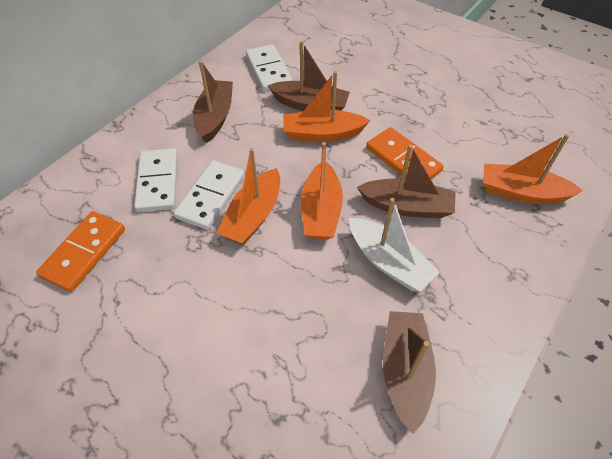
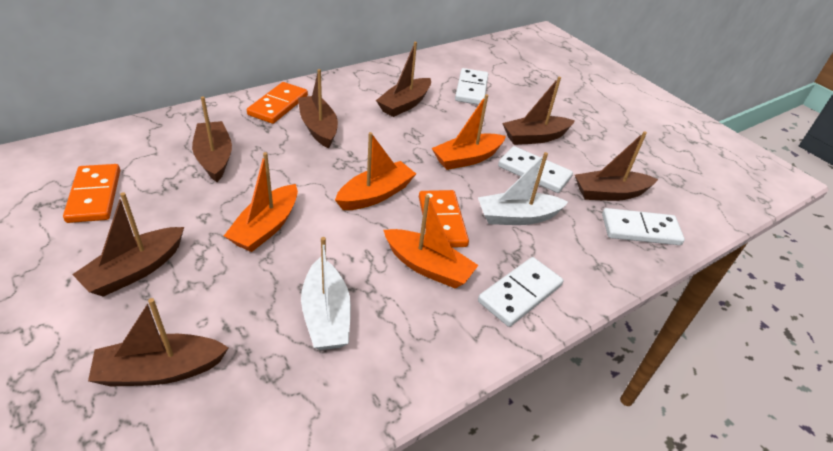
brown boat: [193,61,233,143] [268,41,350,111] [357,144,456,218] [383,311,436,434] = 4 -> [72,192,184,297] [88,298,229,387] [192,96,232,182] [298,69,338,148] [376,42,431,117] [502,77,575,145] [575,131,658,201] = 7
orange domino: [36,211,125,292] [366,127,444,179] = 2 -> [63,164,120,223] [247,82,308,124] [419,190,469,248] = 3
white boat: [349,198,440,292] = 1 -> [301,237,351,350] [478,152,568,225] = 2
white domino: [134,148,178,212] [174,160,245,230] [246,44,293,91] = 3 -> [455,68,488,105] [478,257,563,327] [498,146,573,193] [602,208,685,245] = 4

